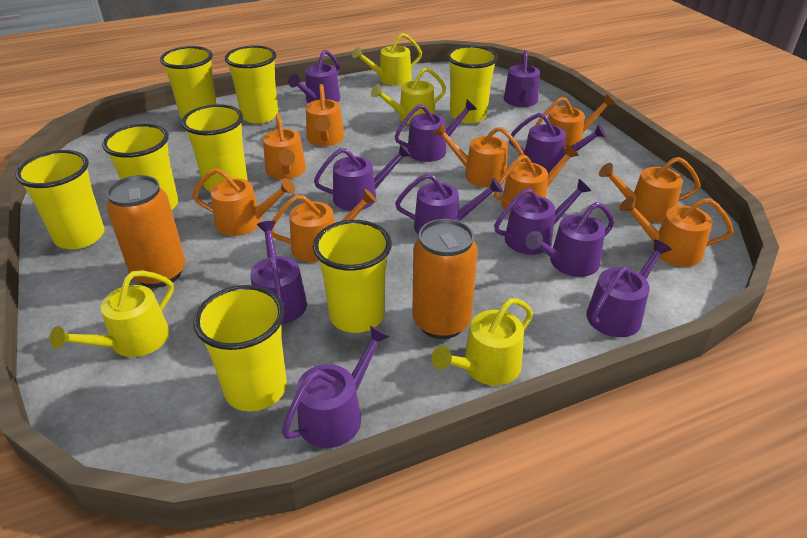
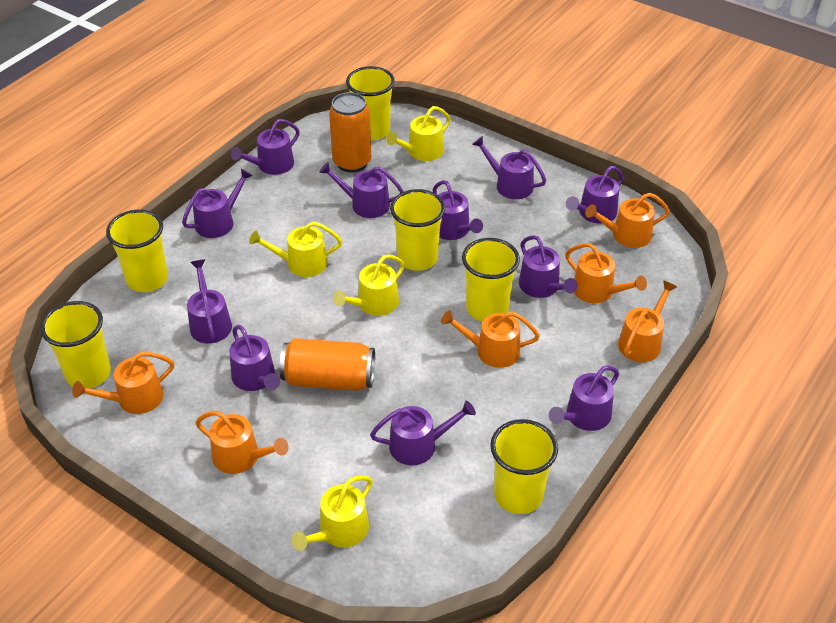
orange watering can: [192,168,295,236] [263,113,306,179] [271,189,377,262] [306,84,344,146] [433,123,525,187] [494,145,579,213] [536,94,616,151] [599,157,701,223] [619,197,733,267] = 9 -> [72,352,174,414] [195,411,288,474] [441,310,540,368] [565,243,647,303] [585,193,670,248] [618,280,677,362] = 6
yellow cup: [15,150,104,249] [102,124,178,210] [160,46,217,119] [181,104,248,192] [193,285,287,411] [225,46,278,123] [313,220,392,333] [447,45,498,123] = 8 -> [40,301,111,388] [106,210,168,292] [346,66,395,140] [390,189,445,271] [462,238,520,322] [490,419,558,514] = 6

